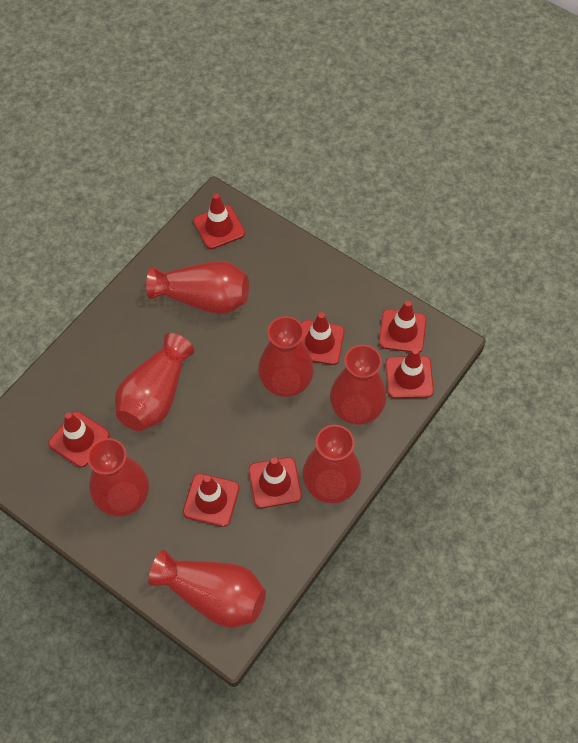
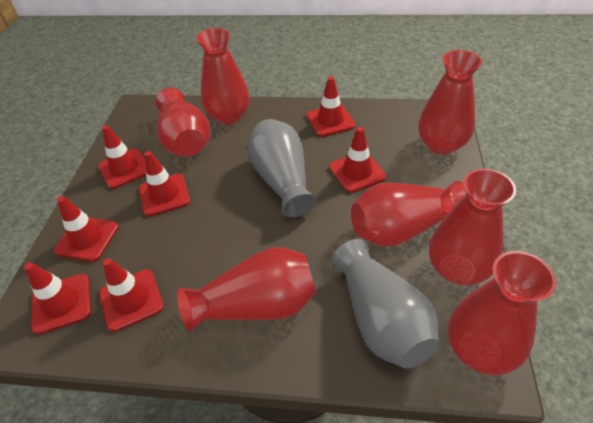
grey vase: none = 0 -> [247,119,317,217] [332,239,439,368] = 2

